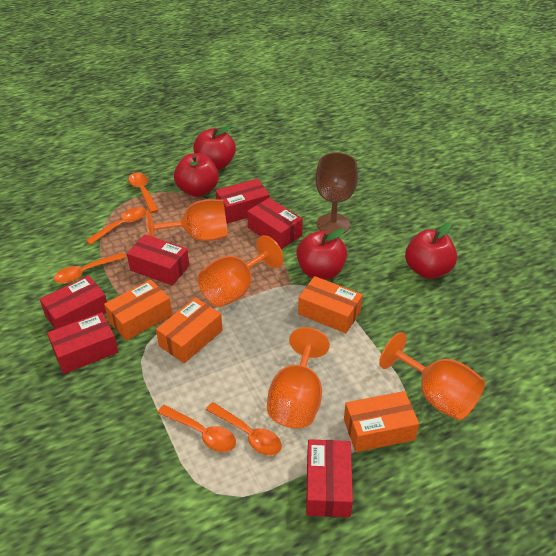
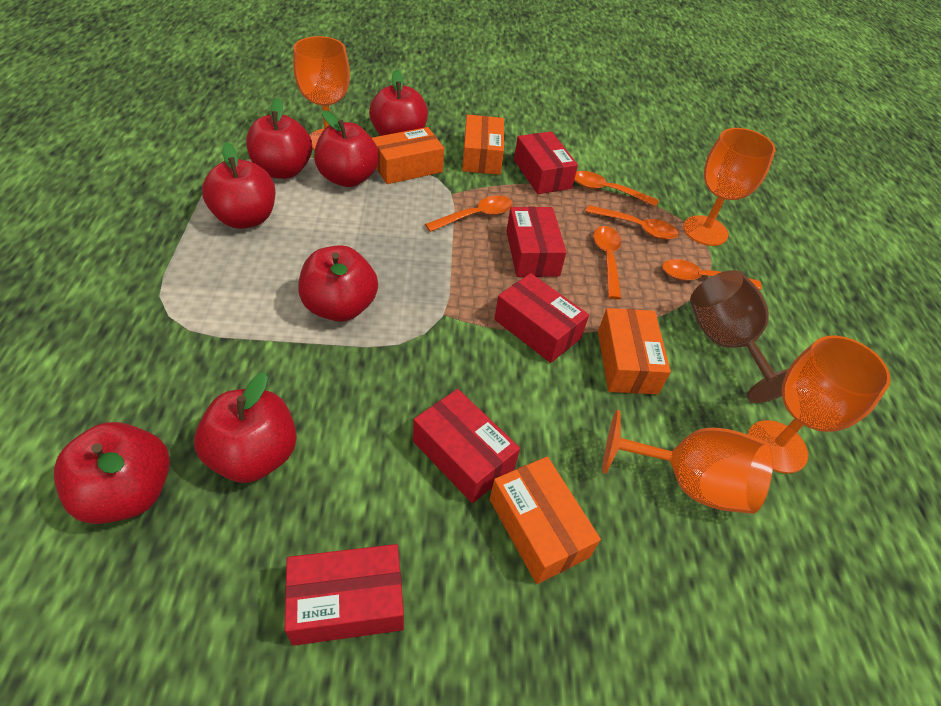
red apple: [174,153,219,197] [193,125,236,170] [296,229,347,280] [405,223,457,279] = 4 -> [54,422,170,524] [194,372,297,483] [202,142,275,229] [246,98,312,179] [298,245,378,322] [314,110,379,187] [369,70,428,136] = 7
red box: [40,276,107,329] [47,312,118,374] [127,234,189,285] [216,179,270,223] [247,198,303,249] [306,439,353,517] = 6 -> [285,544,404,646] [413,389,520,503] [494,273,589,363] [506,207,566,277] [514,131,578,194] = 5

